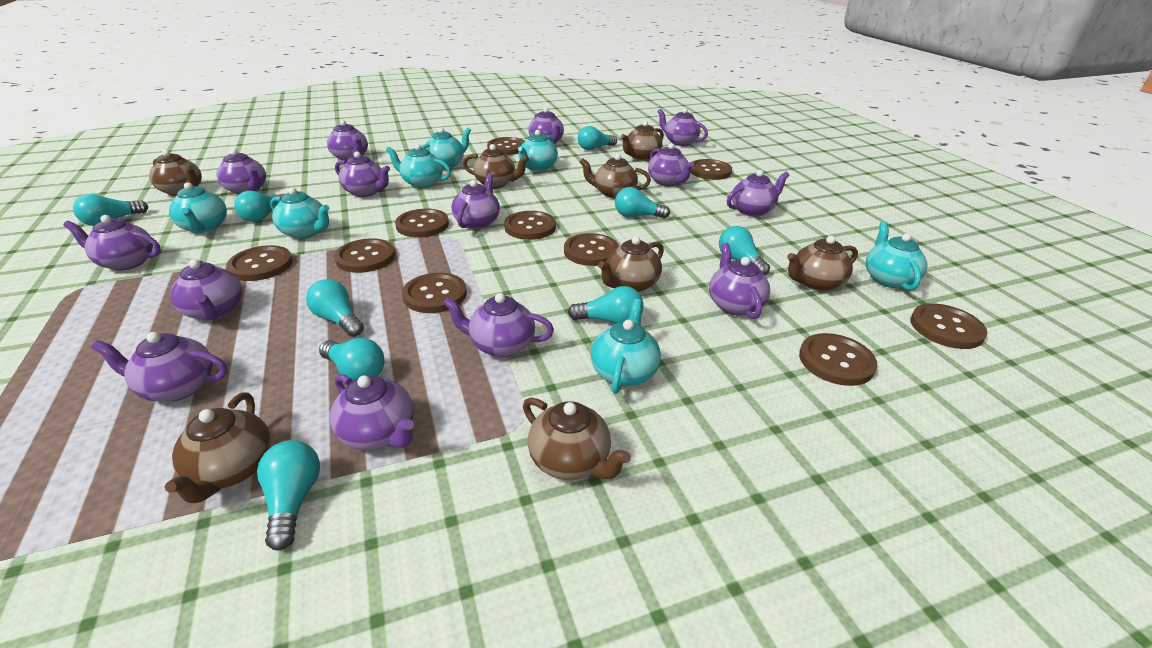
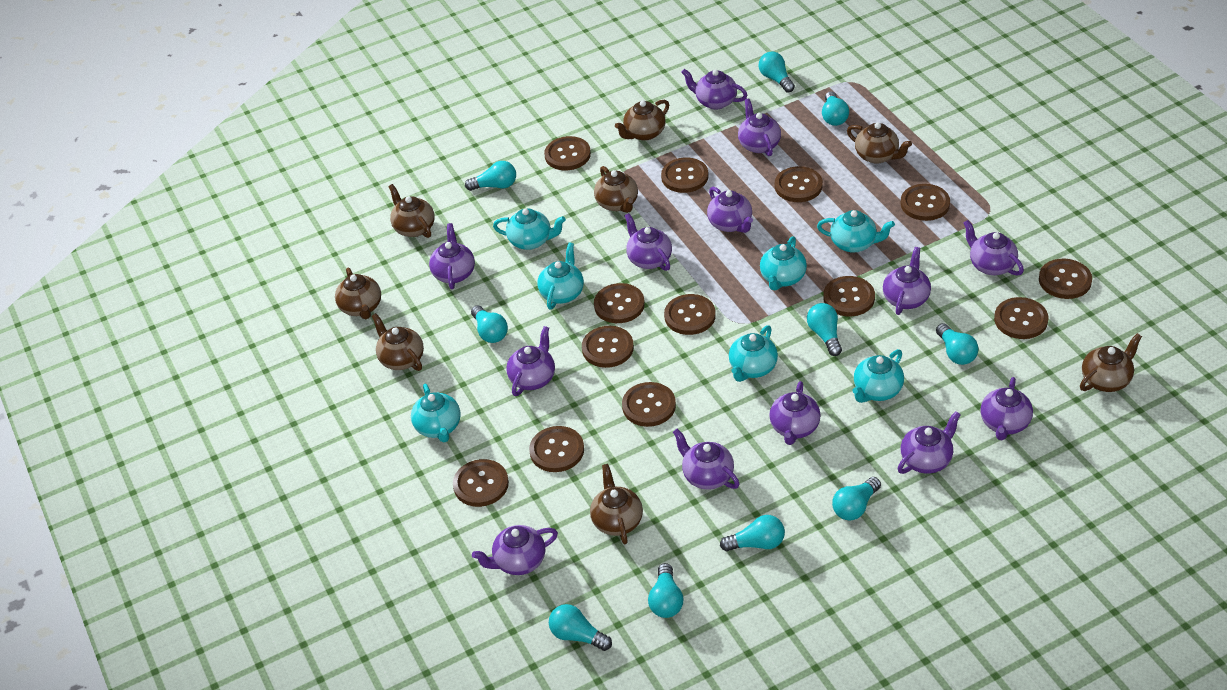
brown button: [226,245,293,281] [334,238,395,273] [395,209,449,237] [402,273,467,313] [487,137,525,155] [504,211,556,240] [564,233,619,266] [690,159,732,180] [799,333,877,386] [910,304,987,349] = 10 -> [453,459,509,507] [529,426,584,472] [544,136,591,170] [582,326,634,368] [594,283,645,323] [622,382,676,427] [661,157,709,193] [664,294,716,335] [775,166,823,202] [823,276,875,316] [901,184,950,221] [994,297,1048,339] [1039,259,1092,299] = 13
purple teapot: [63,215,161,270] [91,332,228,402] [170,259,242,320] [217,149,266,195] [327,120,368,161] [330,374,414,451] [335,151,390,197] [443,293,554,357] [451,174,500,229] [528,107,564,144] [648,143,694,186] [657,108,708,146] [709,243,770,319] [727,170,789,217] = 14 -> [429,223,475,289] [472,525,558,575] [506,326,555,396] [625,213,672,271] [673,429,739,490] [681,69,747,110] [707,187,753,233] [738,98,781,156] [769,381,820,445] [883,247,931,315] [898,411,961,474] [964,220,1024,276] [980,377,1033,440] = 13
turquoise light bulb: [73,194,148,226] [234,191,285,222] [257,440,320,551] [306,279,364,337] [319,338,384,381] [568,286,643,324] [578,126,617,150] [615,187,670,219] [719,226,770,275] = 9 -> [465,161,516,191] [471,305,508,343] [549,604,612,651] [648,563,683,618] [720,515,785,551] [759,51,795,92] [807,303,842,356] [822,91,849,126] [832,477,881,521] [936,323,978,365] = 10

